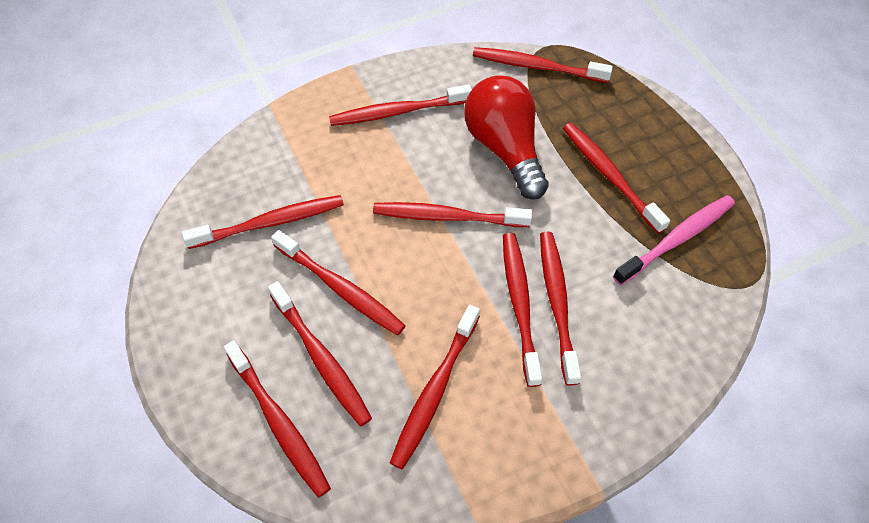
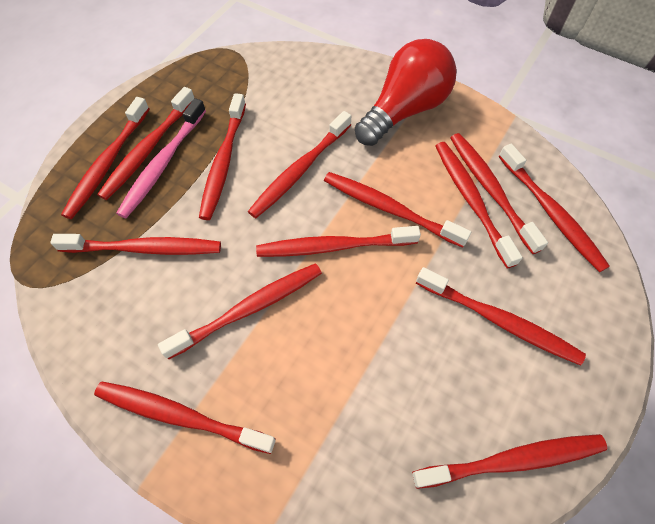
red toothbrush: [182,195,344,249] [224,340,331,498] [268,281,372,427] [271,230,406,335] [329,84,472,126] [373,202,532,227] [390,305,480,469] [473,47,613,83] [503,233,542,387] [540,232,581,386] [563,123,670,234] = 11 -> [50,234,221,255] [61,97,150,219] [94,382,276,454] [97,87,194,200] [158,263,322,360] [199,93,246,220] [248,111,351,218] [256,226,421,257] [324,172,471,248] [412,434,608,489] [416,267,586,366] [436,142,523,268] [450,133,548,254] [499,144,610,272] = 14

